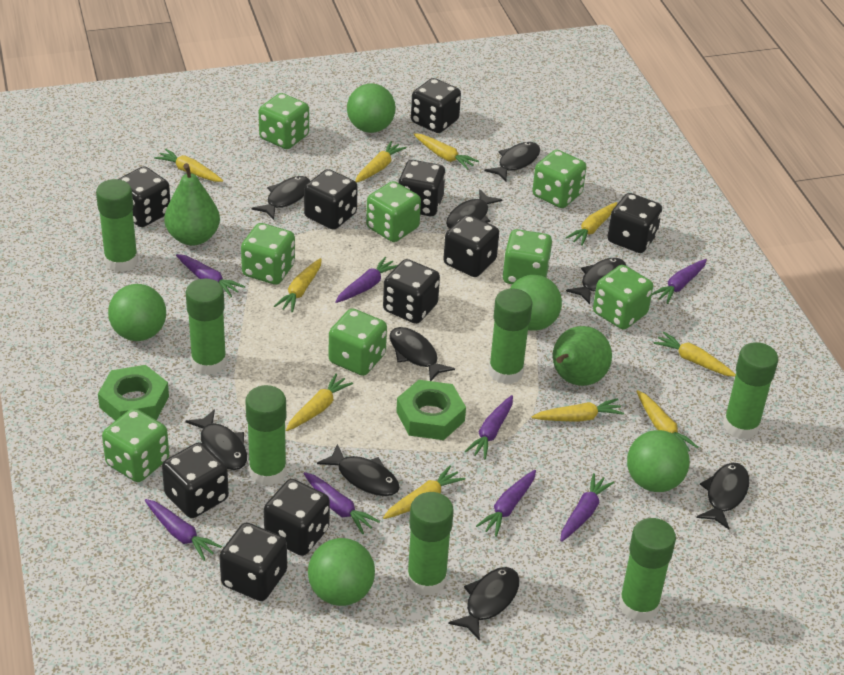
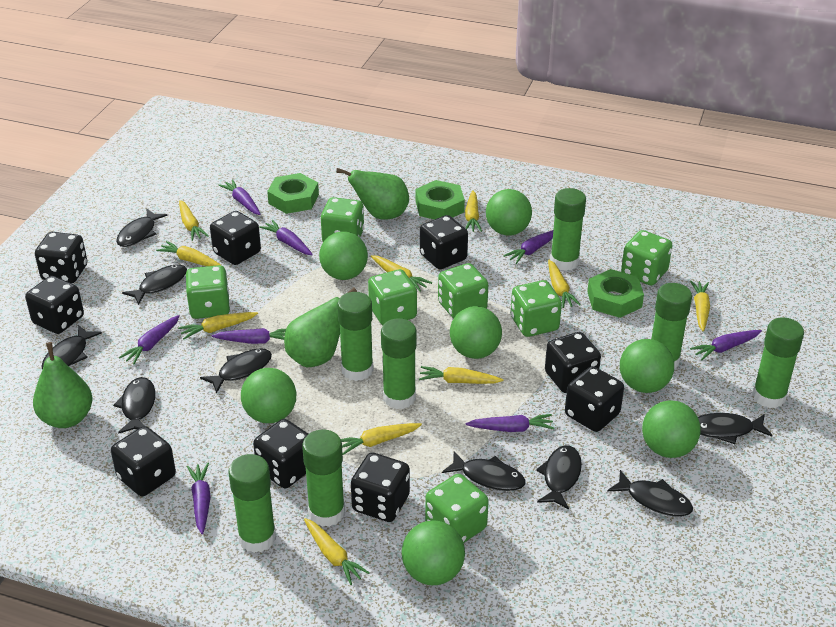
black dice: [118,166,170,227] [162,442,229,518] [219,523,287,601] [264,479,330,556] [304,169,358,230] [383,259,440,324] [398,160,446,216] [411,78,461,133] [443,215,499,277] [608,193,662,253] = 10 -> [25,276,84,334] [35,232,87,283] [111,426,176,496] [210,211,261,265] [253,419,308,488] [351,452,410,522] [420,215,468,269] [545,332,601,393] [565,366,624,432] = 9
green ball: [108,284,166,341] [308,538,375,606] [347,83,396,133] [510,275,562,331] [627,430,690,492] = 5 -> [241,368,296,423] [319,231,368,280] [401,521,465,585] [450,306,502,359] [486,189,532,236] [620,339,674,393] [642,400,700,458] = 7
green dice: [102,408,169,482] [241,223,295,285] [259,93,309,149] [329,308,387,376] [366,181,421,242] [502,229,552,284] [532,149,587,208] [593,265,653,330] = 8 -> [186,265,230,319] [321,197,364,242] [368,269,417,325] [425,474,489,543] [438,263,488,319] [511,280,562,337] [621,230,672,286] = 7
green nut: [98,365,169,421] [396,380,466,440] = 2 -> [267,173,319,214] [416,180,465,220] [587,269,644,318] = 3
green pear: [164,163,220,246] [553,326,612,386] = 2 -> [33,342,92,428] [284,287,357,367] [336,168,409,220] = 3

